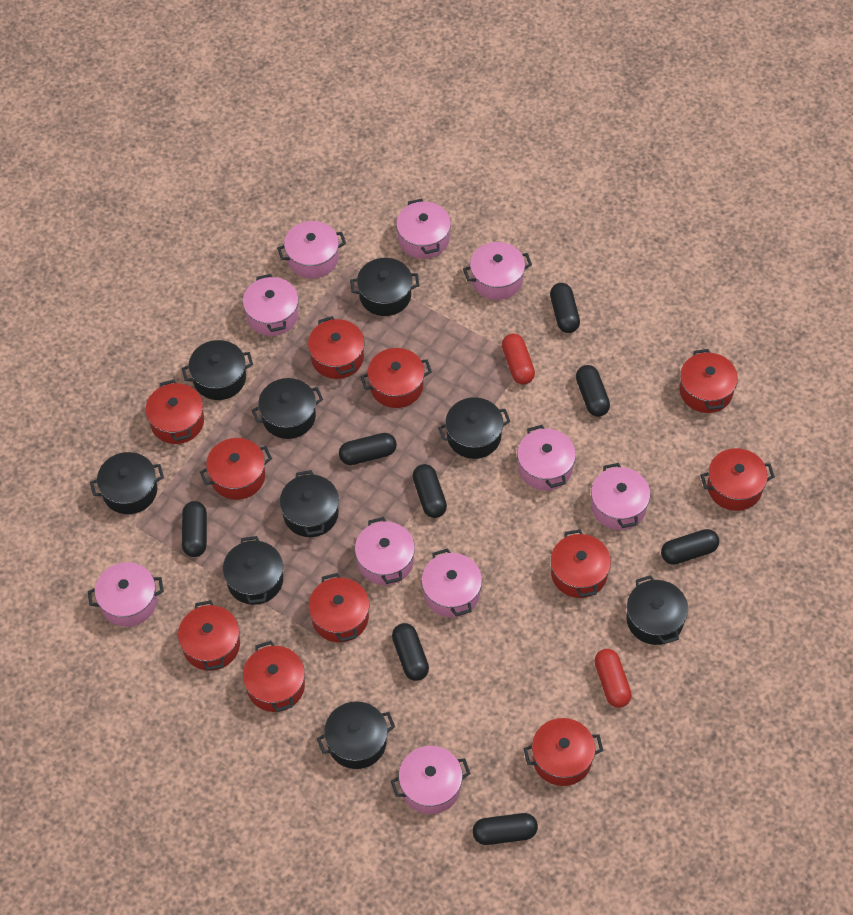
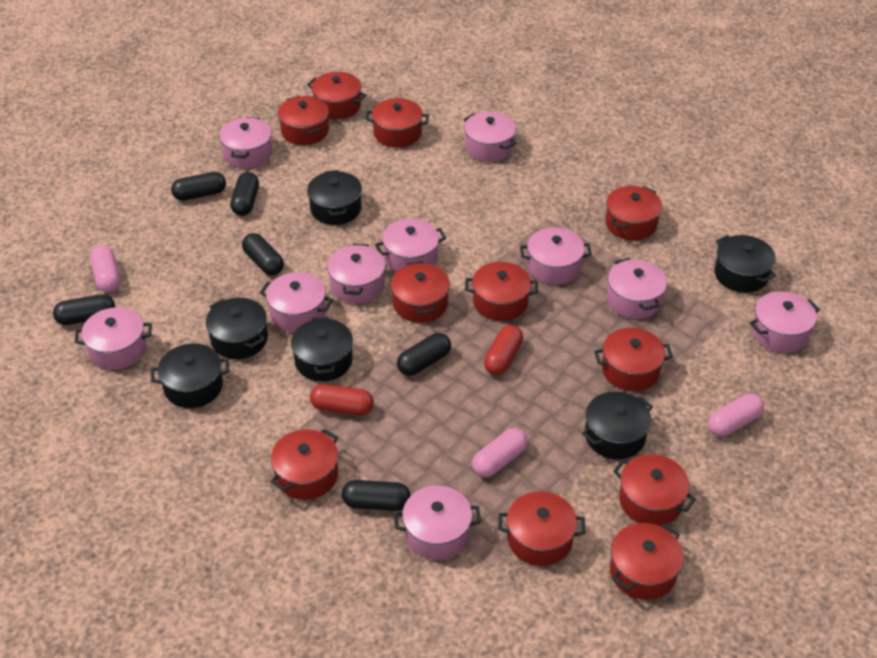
black capsule: [182,501,207,557] [339,433,397,465] [392,623,429,681] [412,464,447,518] [473,813,538,845] [550,283,580,333] [576,365,610,417] [661,529,719,565] = 8 -> [53,294,115,325] [171,172,226,201] [230,172,259,216] [242,233,284,276] [342,480,411,511] [397,333,451,376] = 6
black pot: [90,452,164,514] [182,340,253,400] [223,536,283,605] [252,378,323,439] [280,470,339,537] [317,702,395,769] [350,258,419,316] [438,397,511,459] [626,575,688,645] = 9 -> [151,343,230,408] [206,298,268,359] [291,316,353,382] [307,170,362,225] [582,392,653,459] [714,235,776,293] = 6
pink capsule: none = 0 -> [90,246,120,292] [472,428,528,477] [708,394,764,437] = 3

